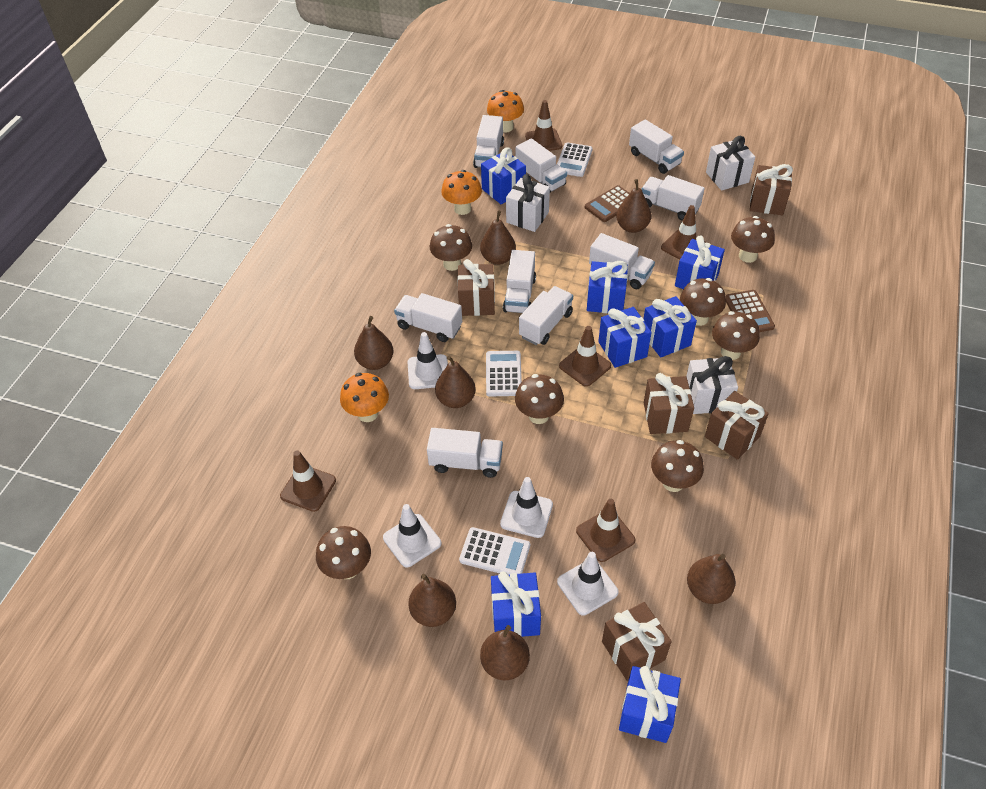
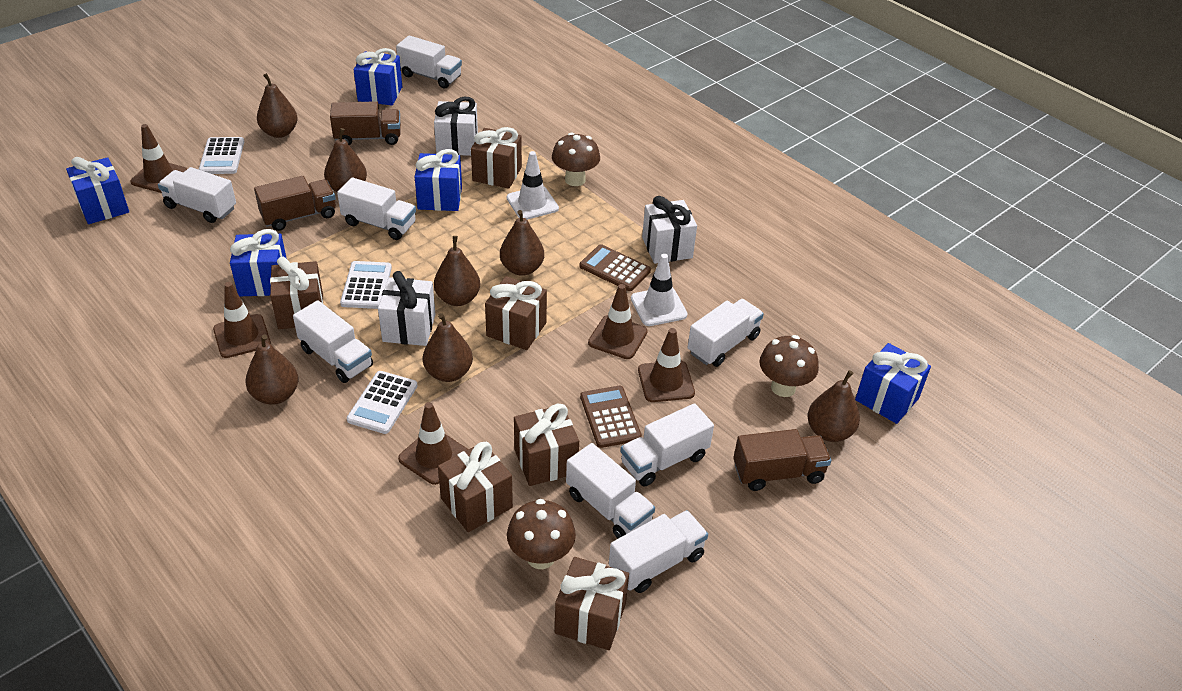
blue gift: [481,147,526,204] [491,571,541,637] [587,261,628,313] [598,307,652,368] [619,666,681,743] [643,296,697,358] [675,235,725,289] = 7 -> [66,157,129,224] [230,229,287,296] [354,48,402,105] [415,149,462,211] [855,343,931,424] = 5
brown gift: [457,259,495,316] [602,602,672,681] [644,373,694,434] [705,391,769,460] [750,164,793,215] = 5 -> [270,257,323,329] [438,442,513,532] [471,127,522,189] [485,276,547,350] [514,403,579,486] [555,557,629,650] = 6
brown mushroom: [316,526,371,579] [430,224,472,271] [515,374,564,424] [651,440,704,492] [680,278,726,326] [712,311,760,360] [731,216,775,263] = 7 -> [507,499,576,569] [552,132,600,186] [759,335,819,397] = 3
brown truck: none = 0 -> [254,176,336,231] [330,101,401,145] [733,429,831,491] = 3
orange mushroom: [340,373,389,422] [441,170,482,215] [487,90,524,132] = 3 -> none = 0
white traffic cone: [383,504,441,567] [408,332,448,389] [500,477,553,538] [557,552,619,615] = 4 -> [507,151,559,220] [631,254,688,326] = 2
white truck: [394,293,462,342] [427,428,503,478] [473,115,504,168] [503,250,536,313] [516,138,567,193] [519,286,573,345] [589,233,655,289] [629,119,684,174] [641,175,705,221] = 9 -> [158,167,236,223] [293,300,373,383] [337,177,416,240] [396,35,462,89] [566,443,655,538] [609,510,708,593] [620,403,714,486] [688,299,764,367] = 8

